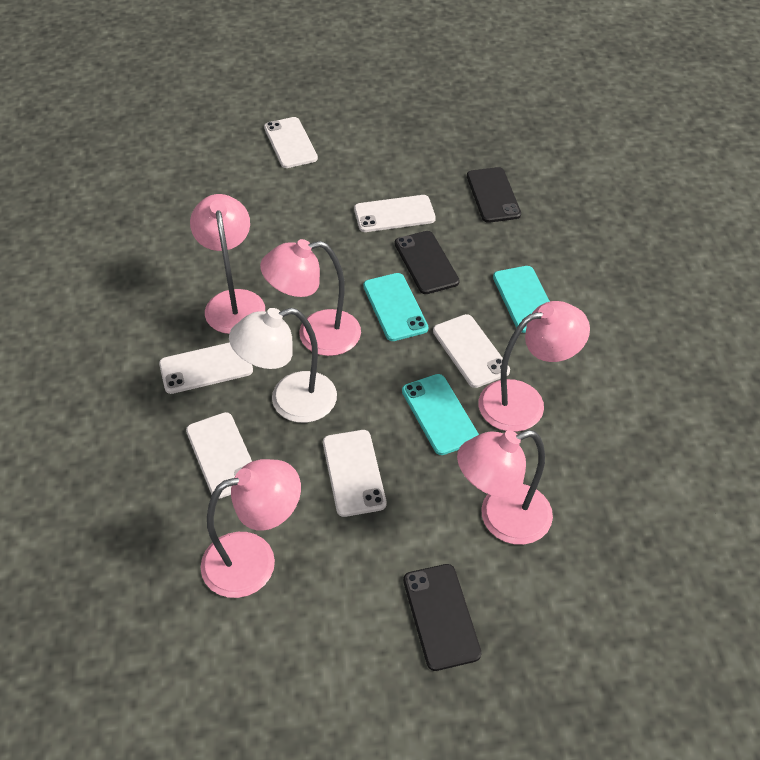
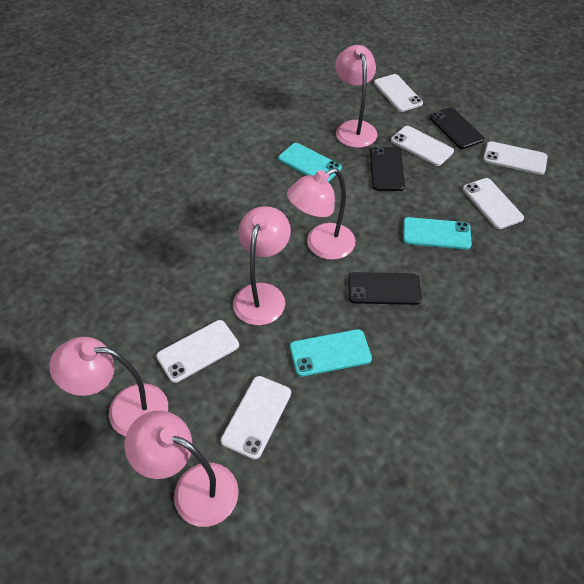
white lamp: [229,308,337,423] = 1 -> none = 0

